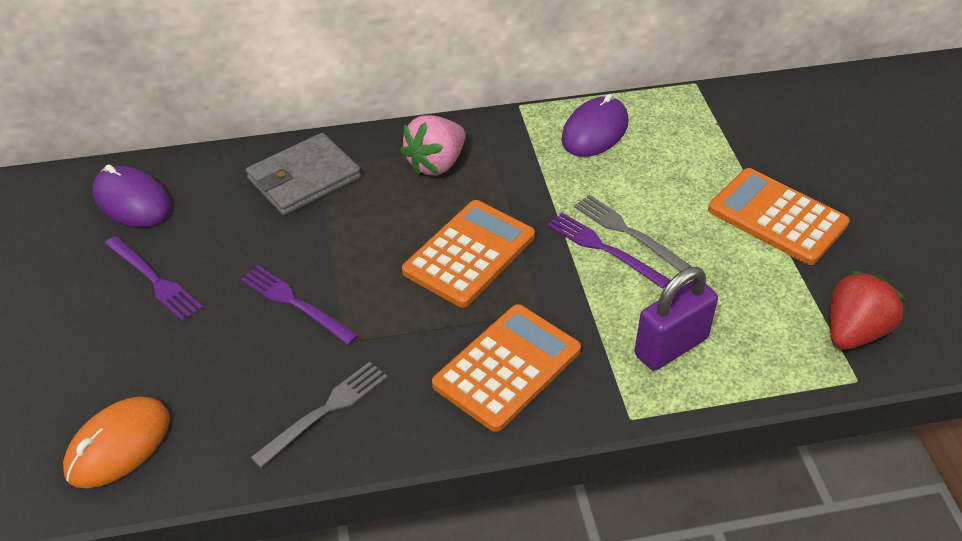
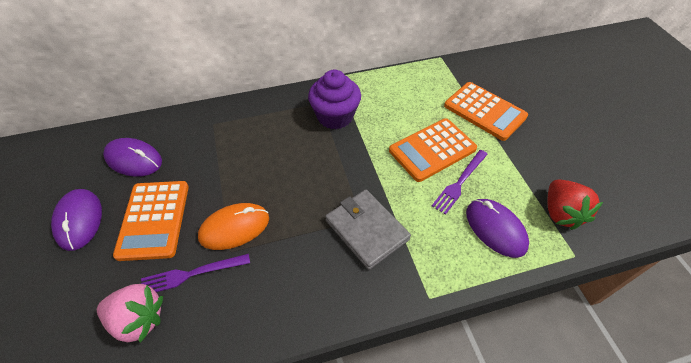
grey fork: [251,362,388,468] [574,195,691,272] = 2 -> none = 0
purple cupcake: none = 0 -> [308,70,361,129] = 1
purple fork: [105,236,203,322] [240,265,358,345] [547,213,670,289] = 3 -> [141,254,250,292] [432,150,488,215] = 2
purple mouse: [92,164,171,227] [561,94,629,157] = 2 -> [51,189,102,251] [103,138,162,177] [466,199,529,258] = 3
purple padlock: [634,267,718,371] = 1 -> none = 0

